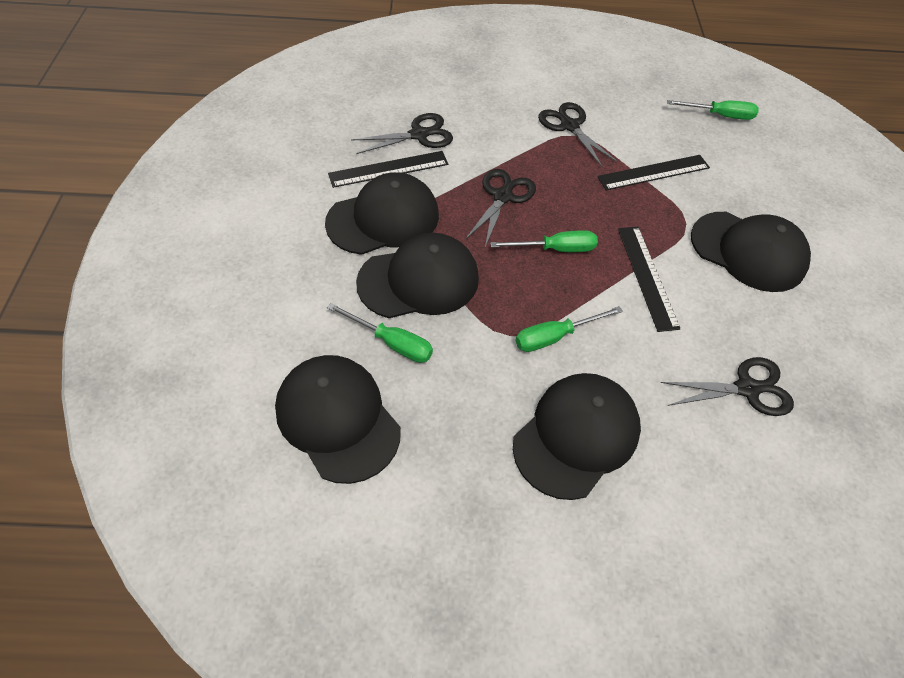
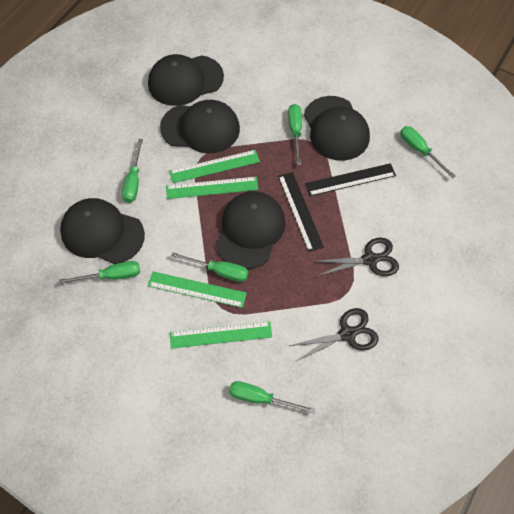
black ruler: [328,151,448,188] [597,155,710,191] [618,227,681,332] = 3 -> [278,172,324,252] [305,163,396,196] = 2
black scissors: [351,113,453,154] [465,169,536,247] [538,102,618,167] [661,357,794,416] = 4 -> [289,308,378,362] [313,237,399,276] = 2
green ruler: none = 0 -> [148,271,247,308] [166,177,258,199] [169,150,260,183] [170,321,272,349] = 4
green screwdriver: [327,303,433,363] [490,230,598,252] [515,306,623,352] [667,100,759,120] = 4 -> [59,261,140,284] [122,139,143,203] [171,252,248,282] [229,381,315,414] [288,104,302,165] [400,126,456,179] = 6

